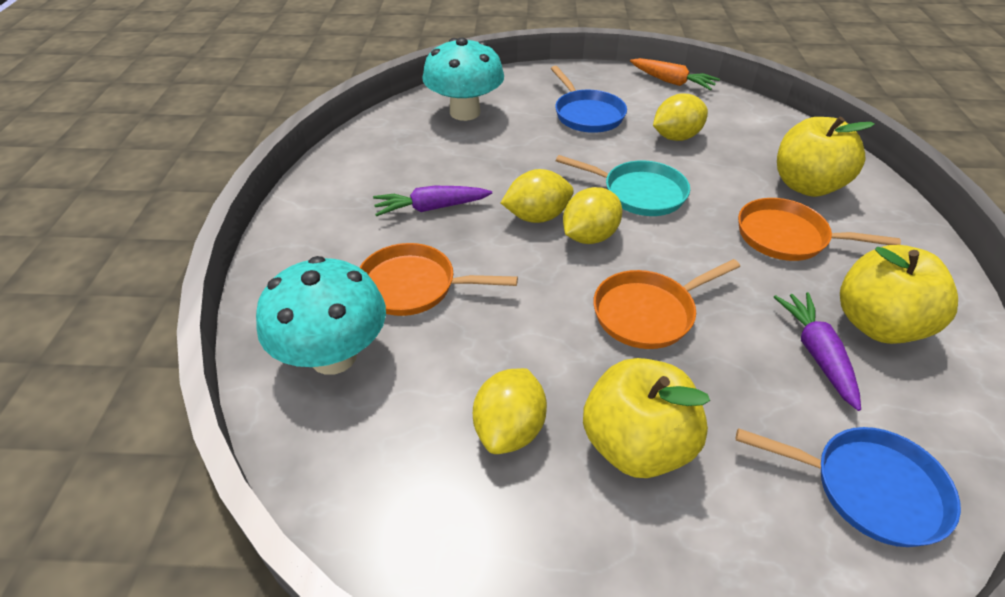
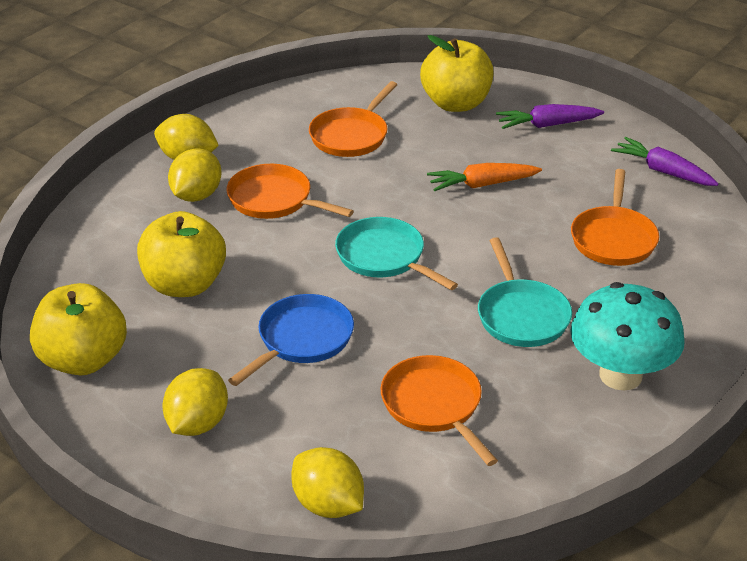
blue pan: [551,66,627,133] [736,427,961,547] = 2 -> [228,294,354,386] = 1
orange pan: [359,243,518,316] [593,259,740,349] [738,198,901,261] = 3 -> [226,164,354,219] [309,81,398,157] [380,355,498,466] [571,169,659,266] = 4
turquoise mushroom: [256,256,386,375] [422,37,504,121] = 2 -> [570,282,685,391] = 1
turquoise pan: [556,155,690,216] = 1 -> [335,217,458,290] [478,237,572,347] = 2

